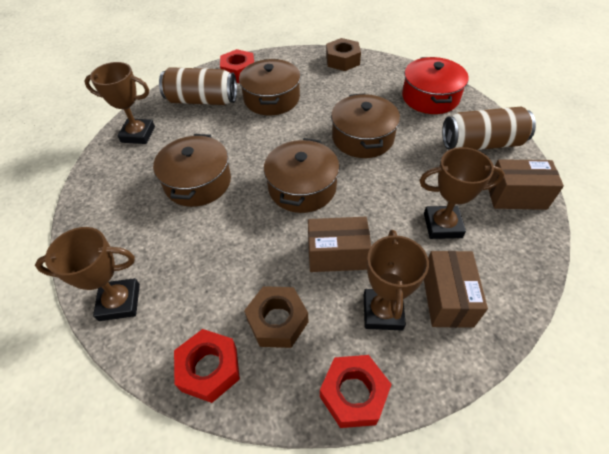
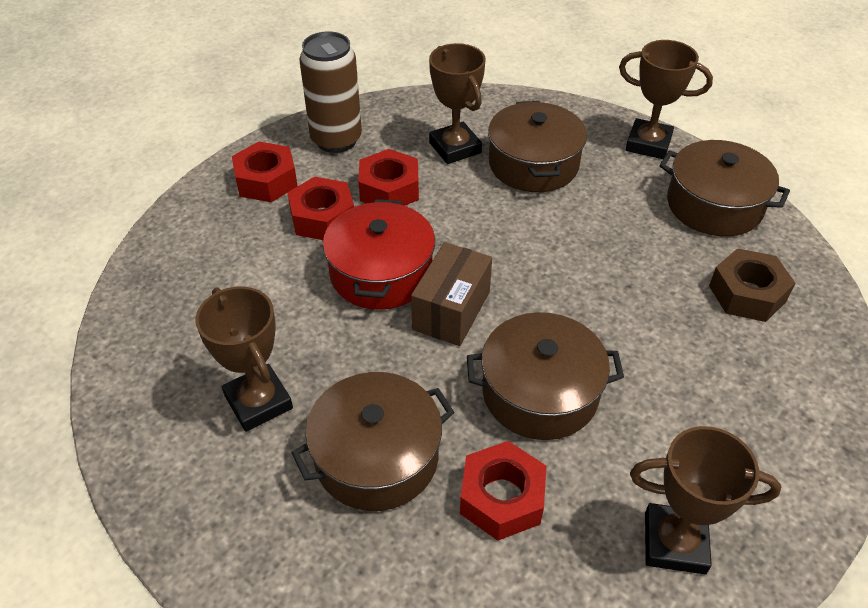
brown box: [308,217,371,272] [424,251,488,328] [488,159,564,210] = 3 -> [411,242,492,346] = 1
brown can: [159,67,237,105] [442,107,536,150] = 2 -> [299,31,362,153] = 1
brown nut: [244,286,308,348] [326,38,361,71] = 2 -> [709,248,795,322] = 1
red nut: [174,329,240,403] [220,49,254,83] [320,355,392,428] = 3 -> [232,142,298,202] [287,177,354,240] [358,149,419,206] [460,441,546,541] = 4

